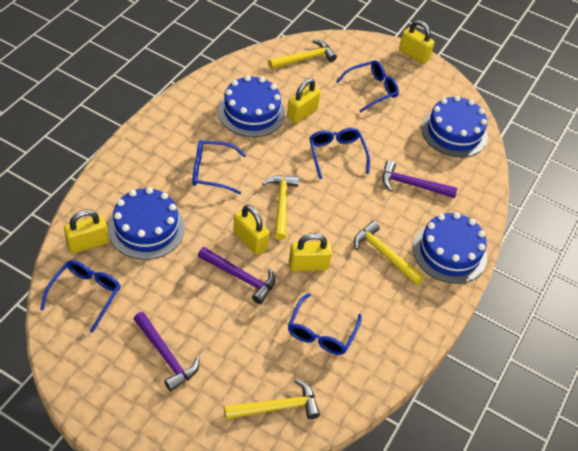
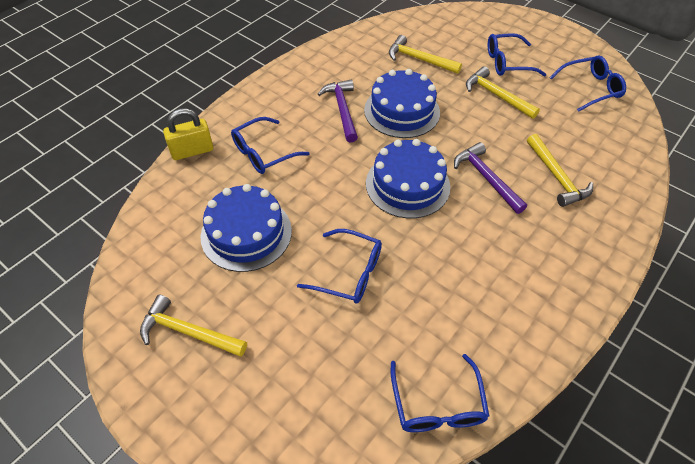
blue cake: [108,187,185,260] [218,75,285,137] [413,212,487,284] [422,96,488,157] = 4 -> [201,184,292,272] [364,69,440,138] [366,139,450,218] = 3
purple hammer: [134,312,200,391] [198,247,276,304] [382,160,457,198] = 3 -> [318,80,358,142] [454,142,527,214] = 2
yellow padlock: [64,209,109,254] [233,205,269,255] [287,78,321,124] [289,233,332,271] [399,20,435,64] = 5 -> [163,108,213,160] = 1

